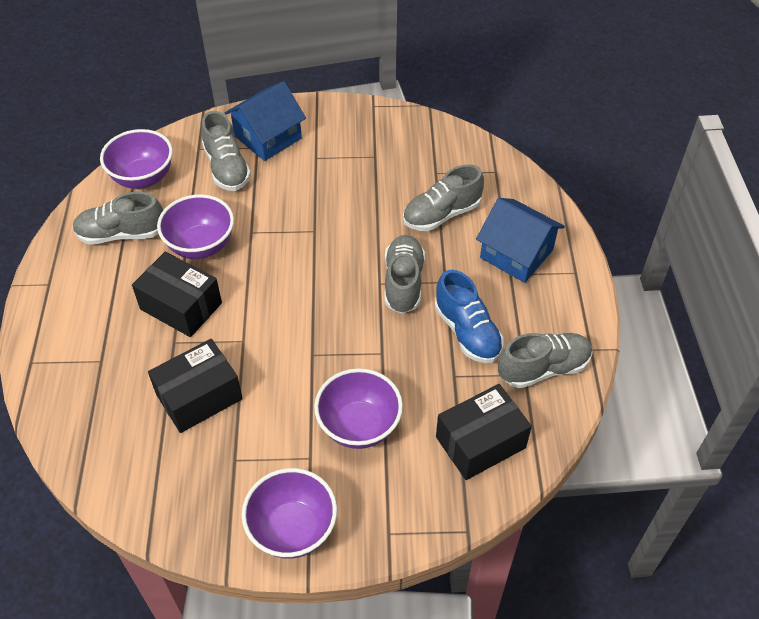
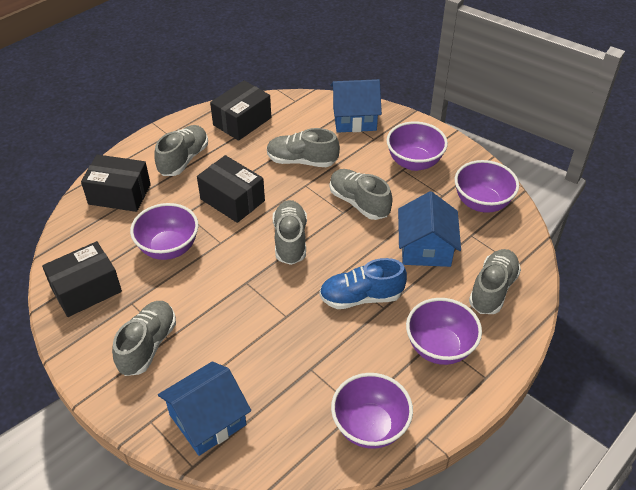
black box: [132,252,222,337] [148,339,243,433] [436,384,532,480] = 3 -> [42,241,122,317] [81,154,151,212] [197,155,265,223] [210,80,271,141] = 4
blue house: [225,81,306,161] [476,198,565,283] = 2 -> [158,361,251,456] [330,79,382,133] [398,191,461,267] = 3
grey shoe: [73,192,163,245] [201,111,251,191] [384,235,425,314] [403,165,484,231] [498,333,593,388] = 5 -> [112,301,176,376] [154,125,208,176] [267,128,340,167] [273,200,307,265] [330,169,392,220] [469,249,521,314] = 6
purple bowl: [100,129,173,189] [157,194,234,259] [242,468,337,559] [314,368,403,449] = 4 -> [130,203,199,260] [331,373,413,449] [387,122,448,171] [406,298,482,365] [455,160,519,213] = 5

